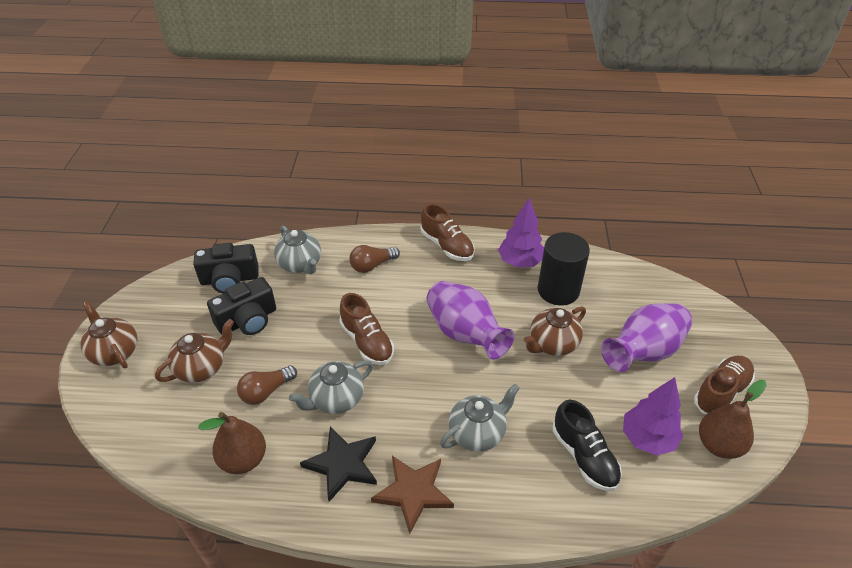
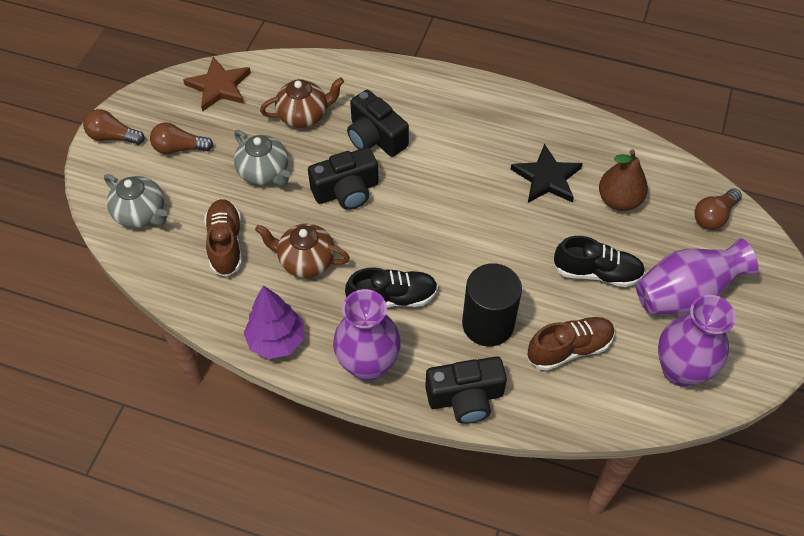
black camera: [193,243,258,293] [207,277,276,335] = 2 -> [308,147,379,210] [347,90,409,157] [425,356,507,424] = 3
black shoe: [553,400,622,491] = 1 -> [345,267,438,308] [553,236,645,287] = 2
brown light bulb: [237,365,297,405] [349,245,400,273] = 2 -> [83,109,145,145] [150,122,214,154] [694,189,742,230] = 3
brown pear: [198,412,266,474] [699,380,767,459] = 2 -> [599,150,648,211] = 1
brown shoe: [340,293,394,365] [421,204,475,261] [694,356,755,414] = 3 -> [205,199,242,277] [528,317,615,371] = 2
brown teapot: [81,301,137,368] [155,319,234,383] [524,307,586,356] = 3 -> [255,224,350,278] [260,77,344,128] = 2
grey teapot: [274,226,321,274] [289,360,373,414] [440,384,520,451] = 3 -> [104,174,167,228] [234,130,290,186] = 2
purple tree: [498,198,544,267] [623,377,683,456] = 2 -> [244,285,304,359] = 1
purple vase: [426,281,514,359] [601,303,692,372] = 2 -> [333,289,401,381] [636,238,758,315] [658,295,736,387] = 3

